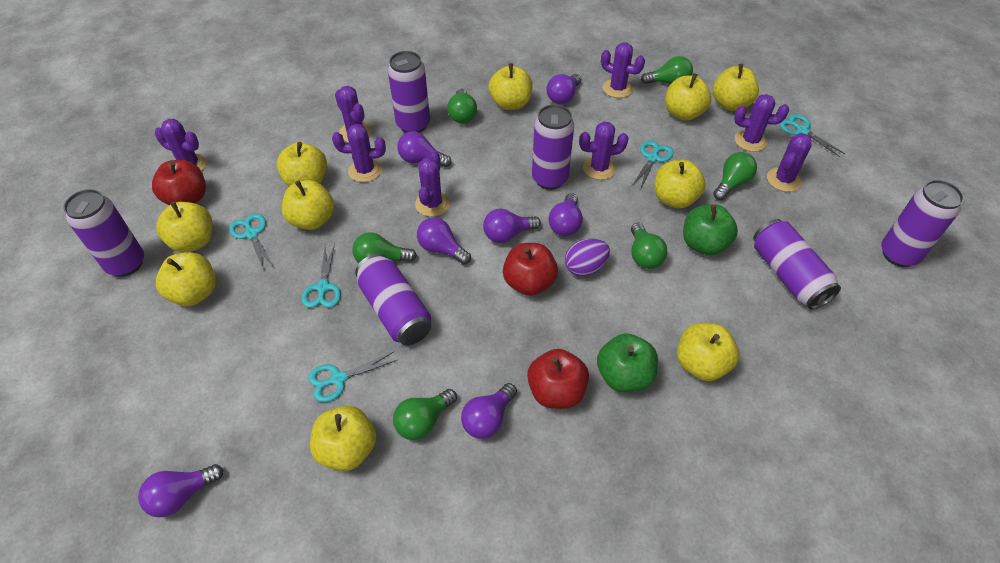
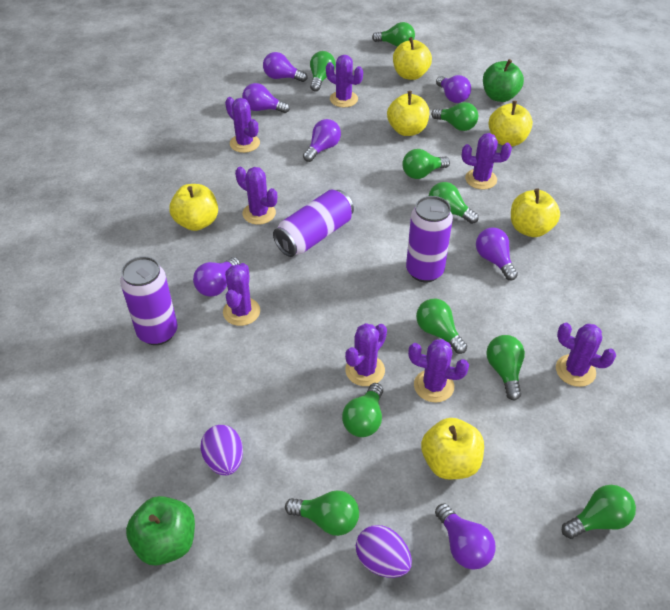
green light bulb: [352,232,417,263] [393,389,457,440] [447,89,477,123] [631,223,667,269] [641,56,693,84] [713,152,757,200] = 6 -> [285,490,359,536] [310,51,336,92] [342,383,383,437] [372,22,415,47] [402,149,450,179] [416,299,467,354] [429,182,479,224] [431,102,478,131] [486,335,525,400] [562,485,636,539] = 10
purple can: [63,189,144,277] [355,253,431,345] [388,51,430,133] [532,104,574,190] [753,219,841,310] [881,180,964,267] = 6 -> [120,256,178,345] [273,189,354,257] [406,196,453,282] = 3
purple egg: [565,238,610,276] = 1 -> [201,425,243,476] [356,525,412,578] = 2
red apple: [152,160,206,205] [503,243,558,296] [527,349,589,409] = 3 -> none = 0
turquoise scissors: [229,213,274,270] [302,244,341,308] [308,352,397,402] [632,140,674,188] [780,114,845,157] = 5 -> none = 0
yellow apple: [156,202,213,253] [156,252,216,306] [277,142,327,186] [282,180,334,230] [310,406,376,471] [489,63,533,110] [654,160,706,209] [665,73,711,121] [677,323,739,381] [713,64,759,111] = 10 -> [169,184,218,231] [387,91,429,136] [393,37,432,80] [421,418,484,480] [489,101,533,146] [511,188,560,237] = 6

